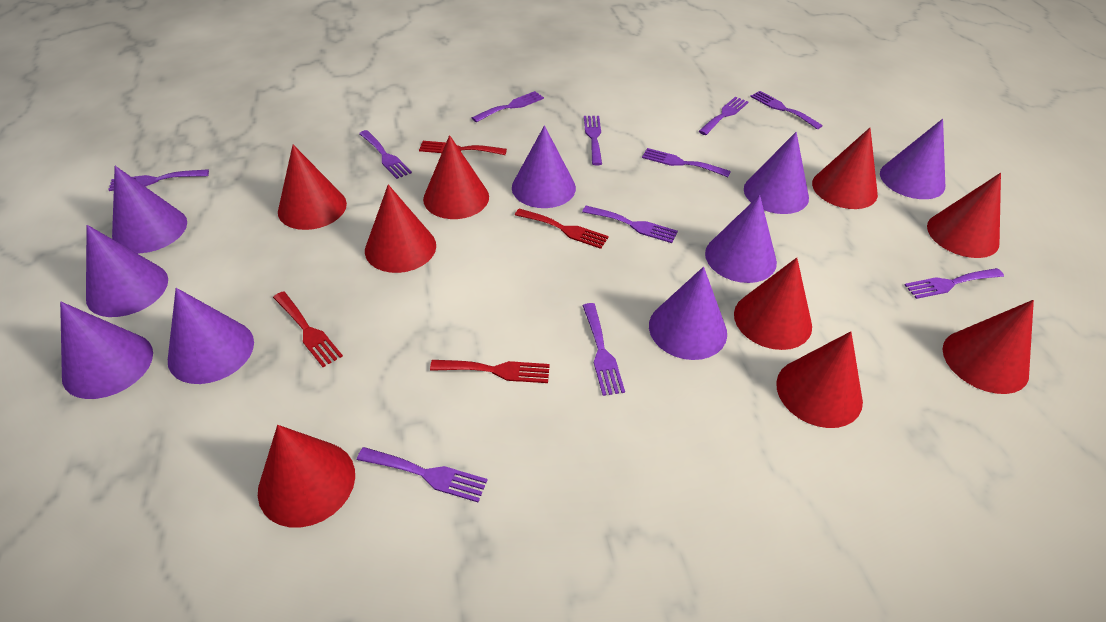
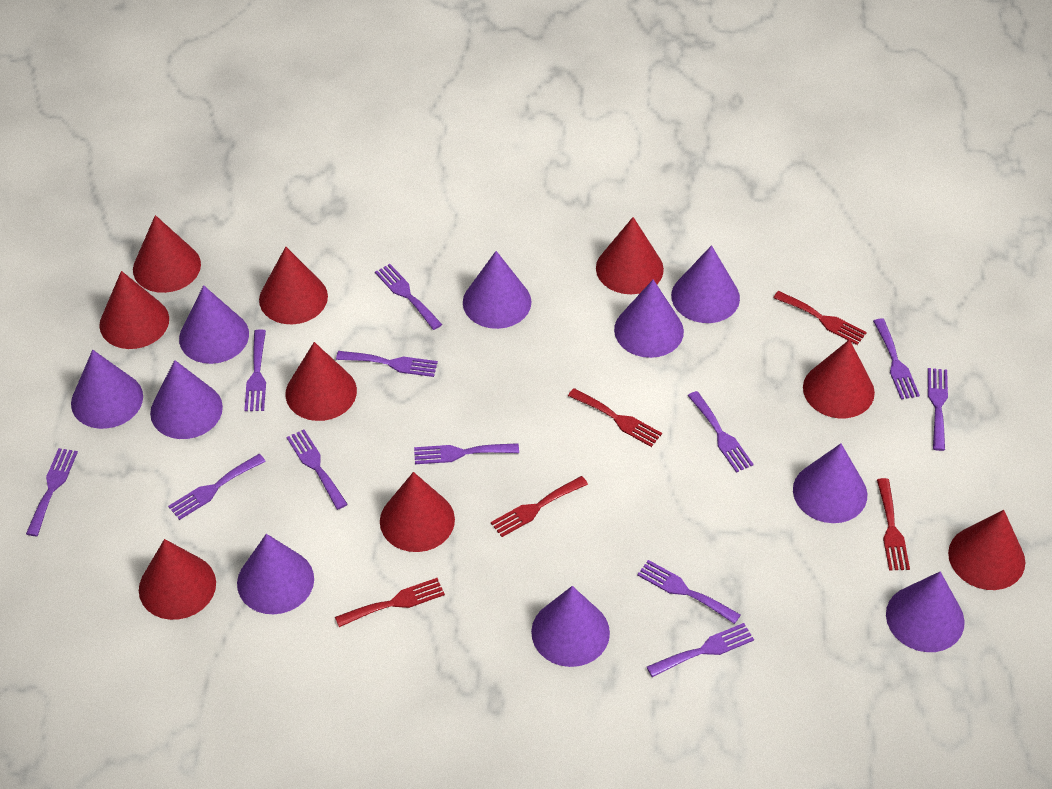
purple cone: [60,302,153,399] [86,225,168,317] [112,166,187,253] [168,288,254,384] [512,125,576,208] [649,267,727,360] [705,195,777,283] [744,132,809,214] [880,119,945,199] = 9 -> [71,350,143,429] [150,360,223,439] [179,285,249,364] [237,534,314,614] [463,251,531,329] [531,586,610,667] [614,280,684,358] [671,245,740,323] [793,444,867,523] [886,571,965,652] = 10
purple fork: [108,169,209,191] [357,447,488,502] [359,130,412,179] [472,91,544,123] [582,206,678,243] [582,303,625,396] [584,116,602,165] [642,148,731,177] [698,97,748,135] [750,91,823,129] [905,268,1004,299] = 11 -> [26,448,78,536] [168,454,266,520] [244,329,266,411] [287,429,348,510] [336,351,438,377] [375,264,442,330] [414,443,519,464] [637,560,741,624] [647,623,754,677] [688,391,754,473] [873,318,920,400] [928,368,948,451] = 12
red fork: [273,291,343,367] [419,141,507,155] [430,360,550,383] [515,208,609,249] = 4 -> [335,578,445,627] [491,476,588,537] [568,388,662,447] [773,291,867,345] [877,478,910,571] = 5

